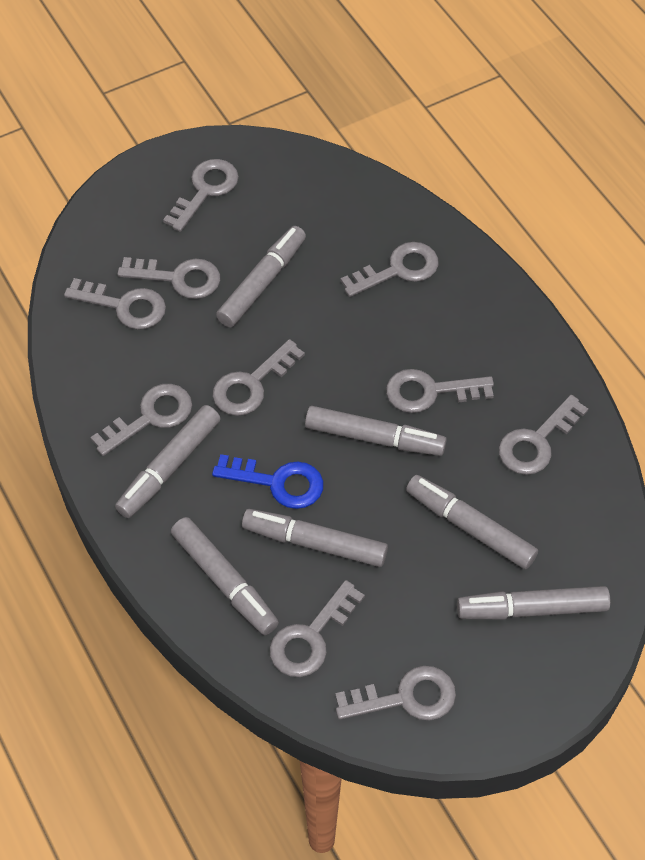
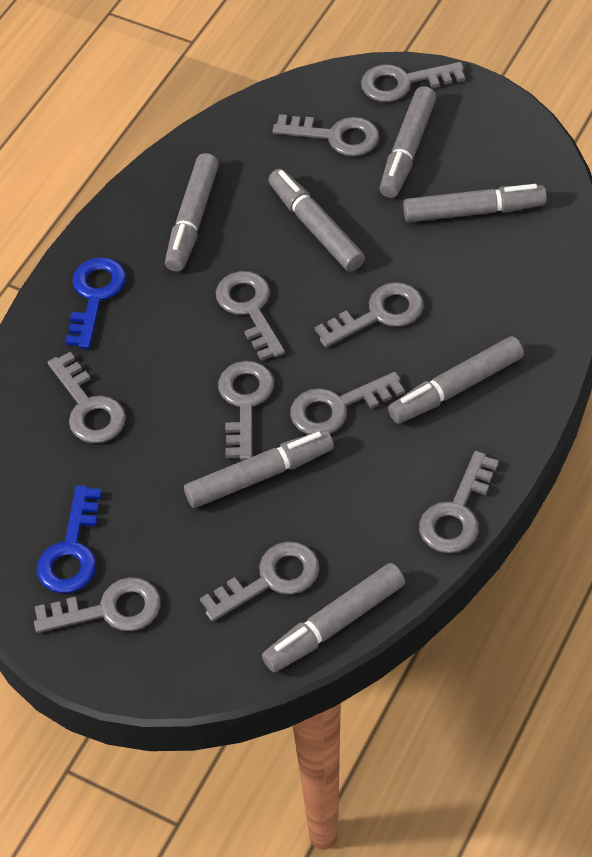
blue key: [212,454,323,509] = 1 -> [37,485,102,594] [65,257,126,349] = 2

